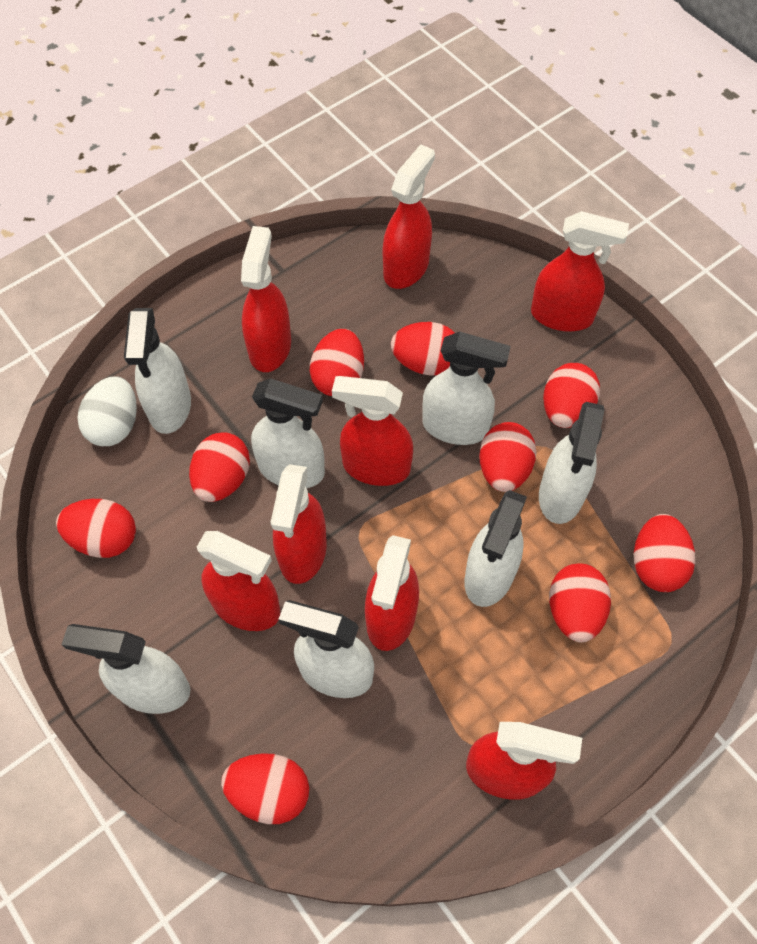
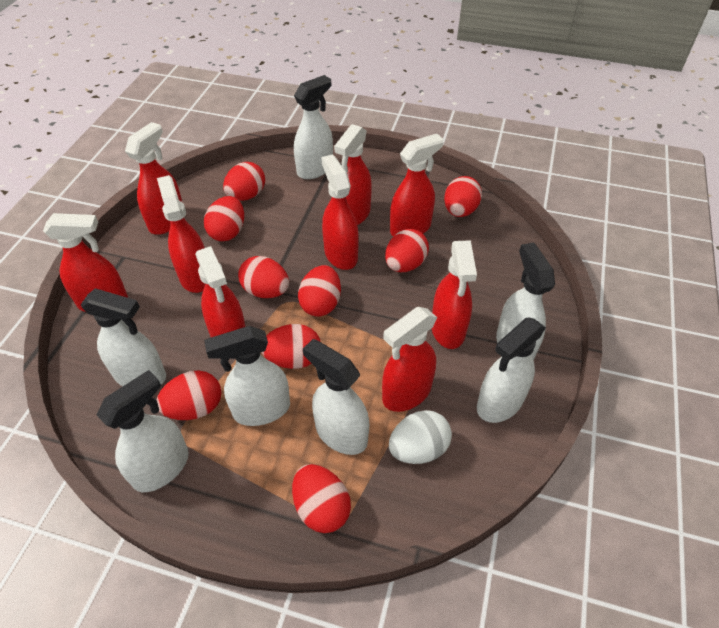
red spray bottle: [197,531,280,631] [241,226,291,372] [270,464,327,584] [332,376,413,486] [365,535,419,651] [383,144,435,289] [466,722,582,800] [531,211,629,331] = 8 -> [43,213,128,312] [125,122,182,235] [157,175,205,293] [195,246,245,337] [321,154,359,270] [334,124,372,225] [382,307,437,412] [390,134,444,236] [431,240,477,349] = 9

